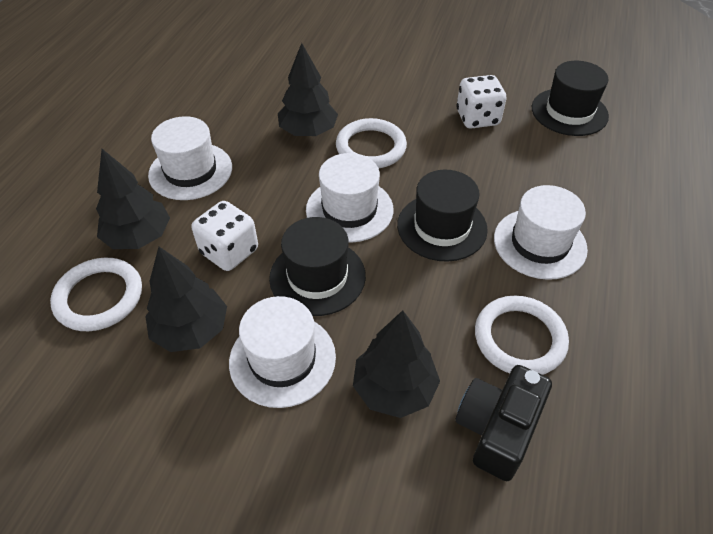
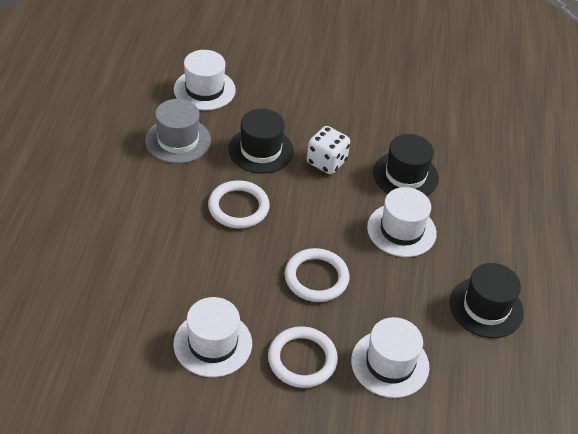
black camera: [456,365,552,481] = 1 -> none = 0
black tree: [96,149,170,249] [145,247,227,352] [278,43,338,136] [353,310,440,418] = 4 -> none = 0
grey hat: none = 0 -> [145,99,211,163] = 1
white dice: [192,201,258,271] [456,75,506,128] = 2 -> [307,126,350,174] = 1

